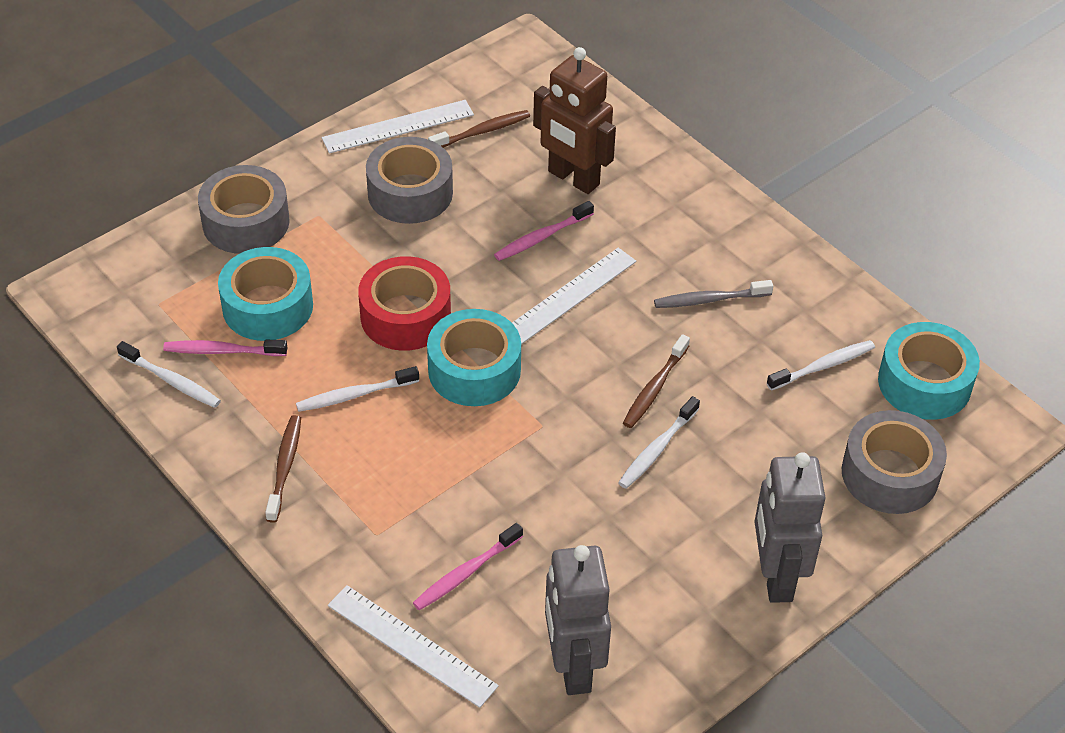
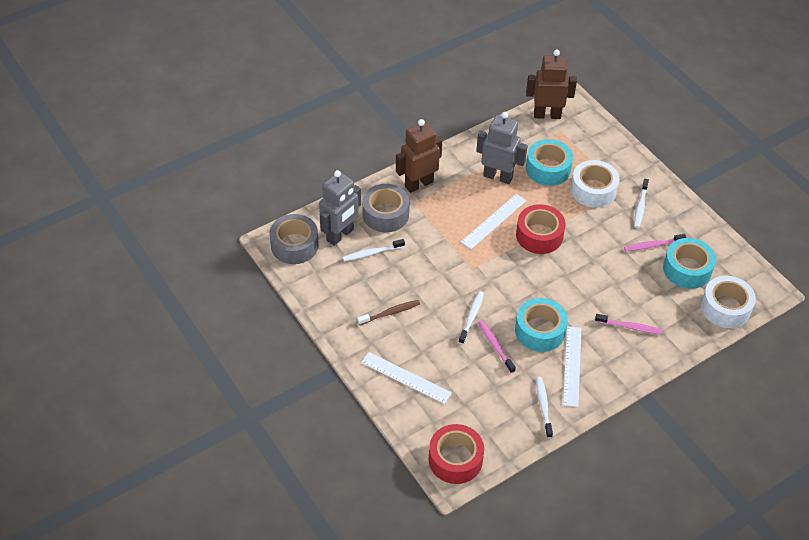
brown robot: [533,47,616,194] = 1 -> [396,119,442,193] [526,50,577,119] = 2
brown toothbrush: [265,415,301,523] [428,110,530,148] [623,334,690,428] = 3 -> [357,300,420,325] = 1
grey tape: [198,165,290,254] [366,137,453,224] [842,410,947,514] = 3 -> [270,214,319,264] [362,184,409,232] = 2
grey toothbrush: [654,280,773,308] = 1 -> none = 0
red tape: [358,256,451,351] = 1 -> [429,424,484,484] [516,204,566,254] = 2
white tape: none = 0 -> [571,160,619,208] [701,276,756,328] = 2

